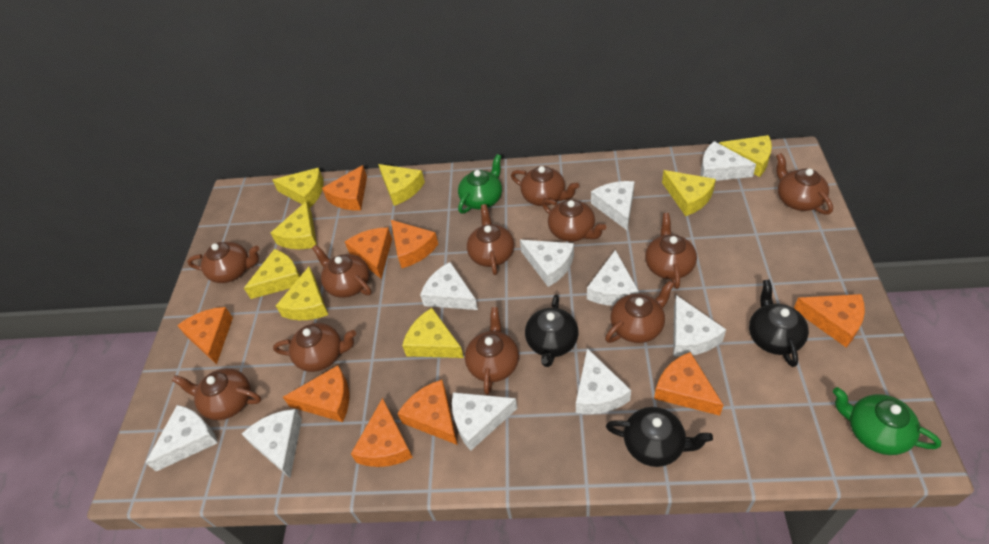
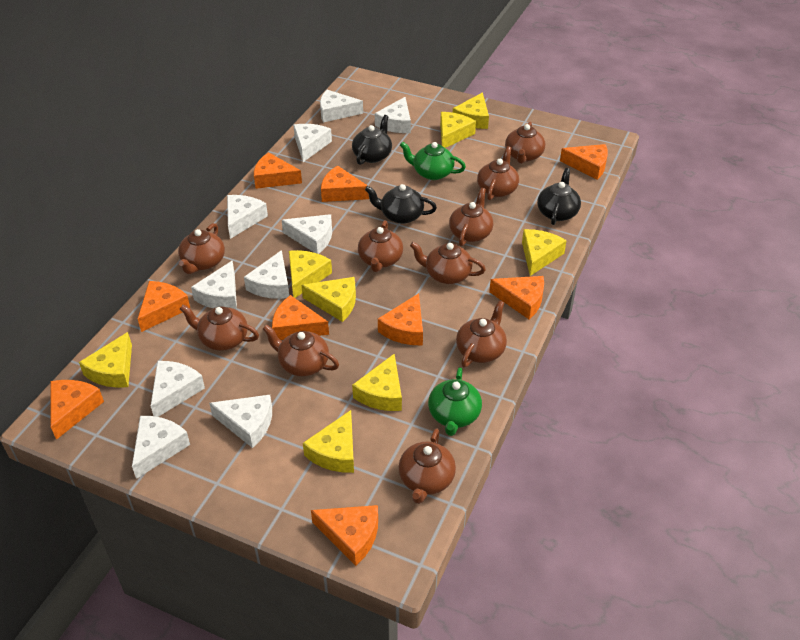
brown teapot: [172,368,261,420] [187,242,259,283] [273,323,356,372] [312,245,372,298] [465,307,519,395] [467,204,514,275] [511,166,579,206] [542,199,606,242] [605,281,674,343] [645,213,697,289] [776,153,833,215] = 11 -> [178,223,225,274] [180,305,259,351] [263,324,339,376] [358,220,403,272] [398,428,456,504] [410,242,486,284] [449,188,493,246] [456,300,507,367] [477,146,519,200] [505,122,545,164] = 10

